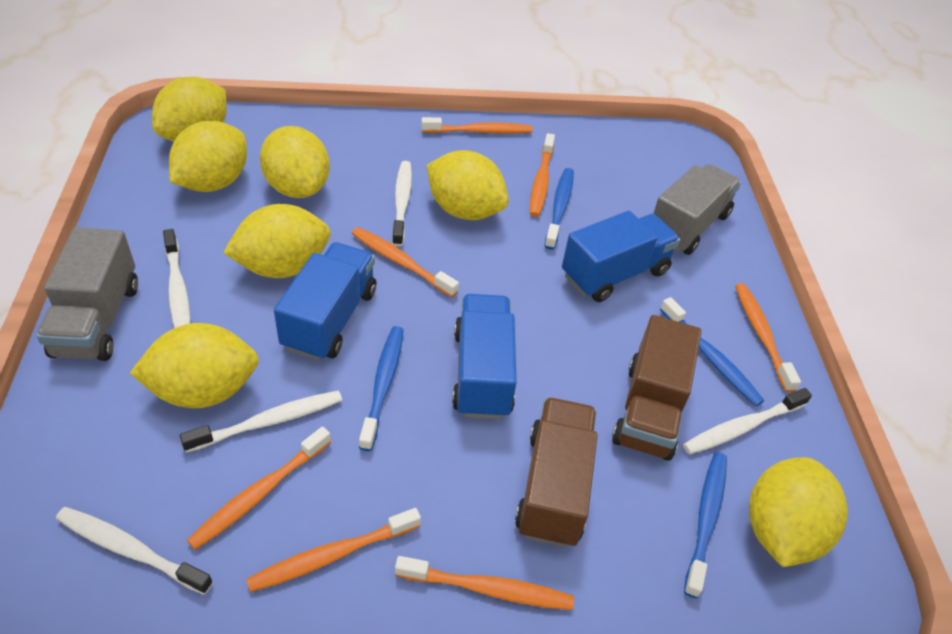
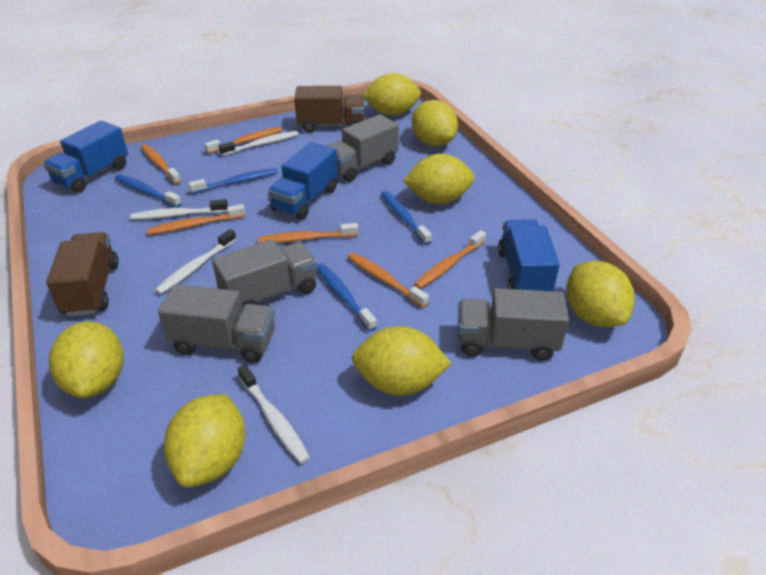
grey truck: [36,227,138,361] [653,164,741,255] = 2 -> [158,284,275,363] [212,239,317,307] [327,114,399,182] [458,288,569,361] = 4
orange toothbrush: [187,426,331,550] [246,508,421,592] [352,227,459,297] [395,556,574,610] [421,117,533,134] [530,133,555,217] [735,283,801,393] = 7 -> [141,144,181,184] [147,204,246,235] [204,127,282,154] [258,223,358,243] [348,252,429,308] [414,230,486,289] = 6
white toothbrush: [56,507,213,595] [163,229,190,328] [180,391,342,453] [392,161,412,247] [683,388,812,454] = 5 -> [130,199,228,220] [155,229,236,294] [219,131,299,156] [238,365,310,464] = 4

